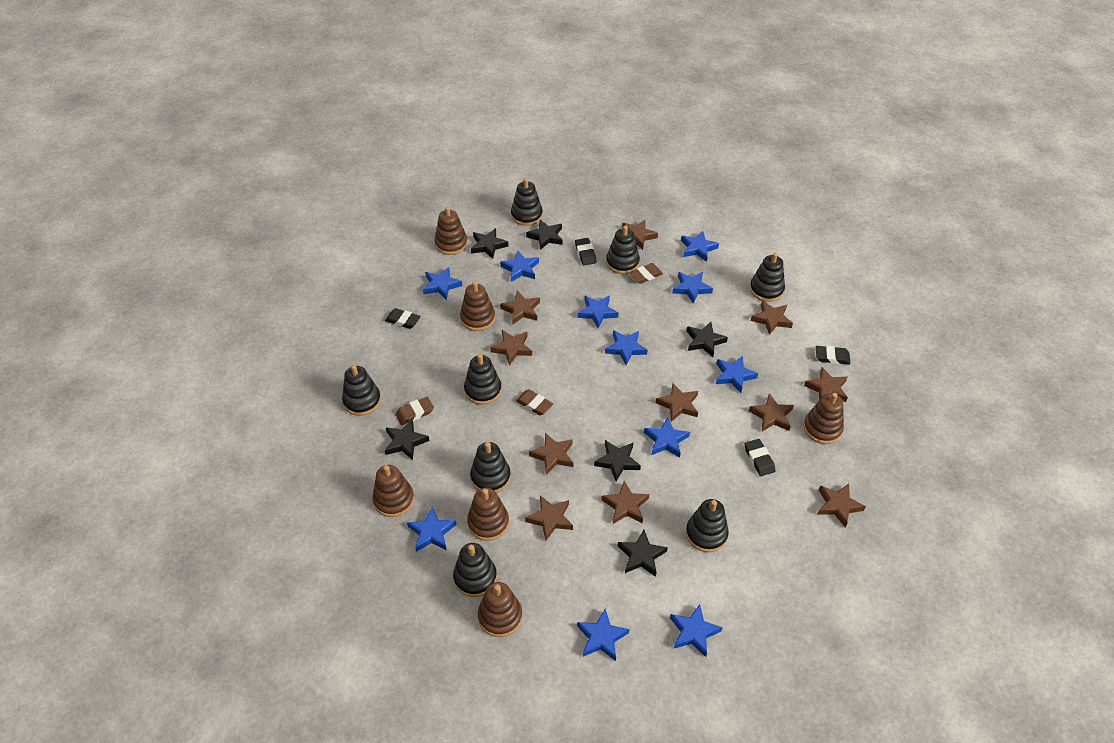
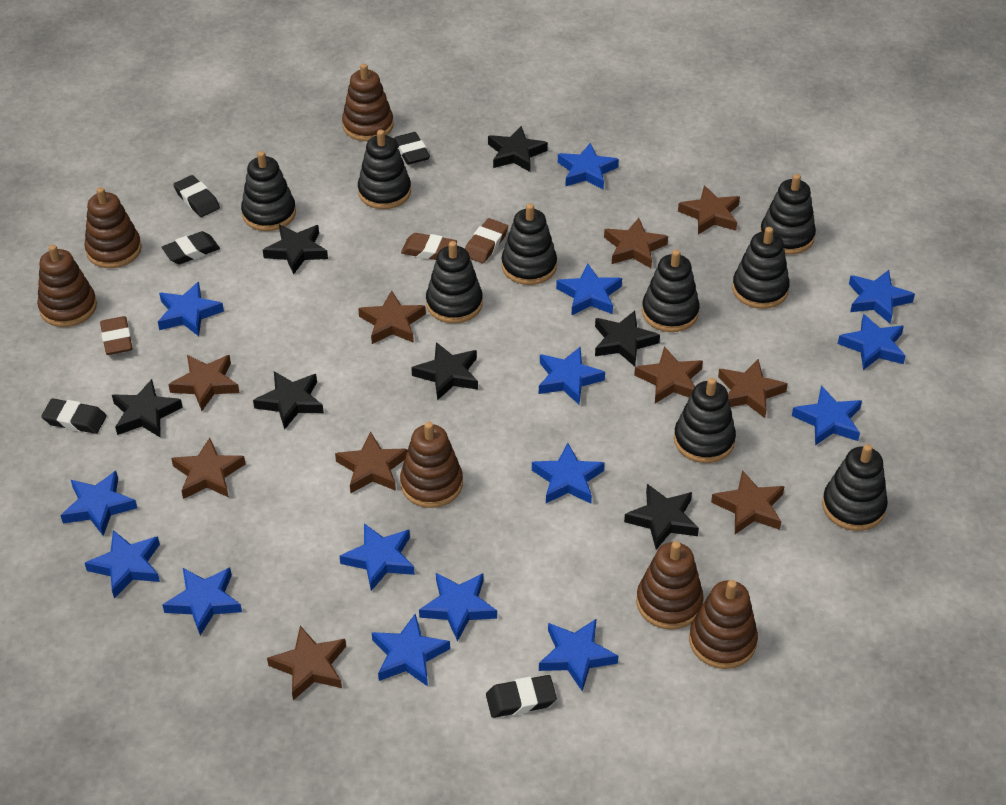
black eraser: [385,308,421,329] [575,238,597,265] [744,439,775,476] [816,346,851,364] = 4 -> [41,399,107,434] [162,231,220,264] [173,175,220,217] [394,132,430,165] [486,675,557,718] = 5
black stacking toy: [342,365,381,416] [453,543,497,597] [464,354,502,405] [470,442,511,493] [511,178,543,226] [606,225,640,274] [686,499,729,552] [750,253,785,302] = 8 -> [241,151,296,231] [358,130,411,209] [426,241,483,323] [502,204,557,285] [642,250,700,332] [674,378,736,463] [732,227,790,309] [760,174,816,255] [822,444,888,531] = 9
black star: [385,419,430,460] [471,228,509,259] [526,220,563,250] [594,440,641,481] [618,530,668,577] [686,322,728,357] = 6 -> [112,379,183,438] [253,371,324,430] [263,225,328,275] [411,342,478,400] [488,126,548,172] [595,311,660,366] [624,484,699,550] = 7
blue star: [407,507,457,552] [423,267,462,300] [500,251,539,282] [577,295,619,329] [577,609,629,661] [605,330,648,365] [644,417,690,458] [670,604,723,657] [672,272,713,304] [681,231,719,262] [716,356,758,393] = 11 -> [60,471,137,536] [85,530,160,598] [158,282,224,336] [162,568,242,635] [339,523,415,591] [371,614,450,686] [419,573,497,642] [532,443,605,504] [539,347,605,404] [539,618,618,691] [556,263,622,316] [558,143,619,190] [792,386,862,445] [838,314,906,370] [849,270,915,323] = 15
brown star: [490,330,532,366] [500,291,540,325] [525,496,573,540] [529,433,573,475] [601,481,649,524] [622,220,658,250] [656,383,698,422] [749,393,794,431] [750,300,793,335] [804,367,848,402] [817,484,866,528] = 11 -> [168,355,240,411] [171,438,245,499] [267,626,346,700] [335,432,408,493] [358,290,426,344] [604,218,668,268] [634,346,703,403] [678,185,740,234] [711,470,785,534] [718,359,788,418] = 10

